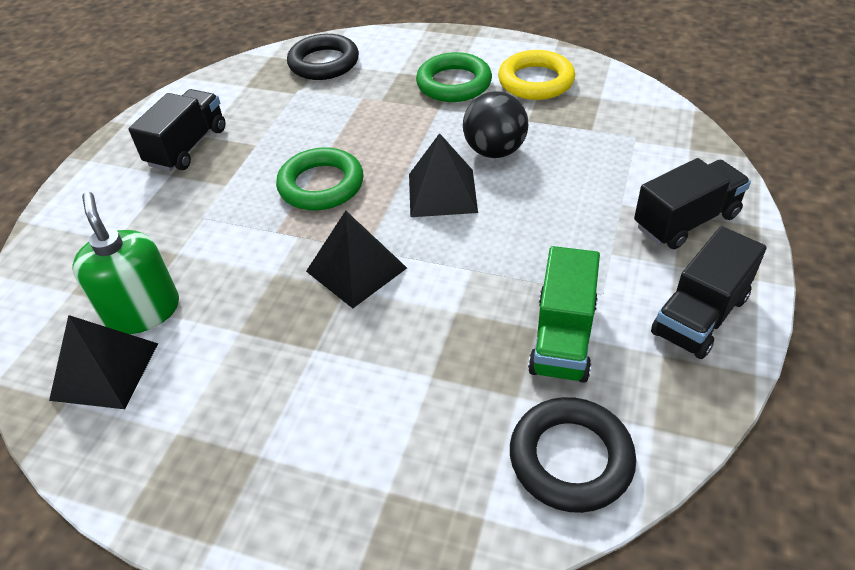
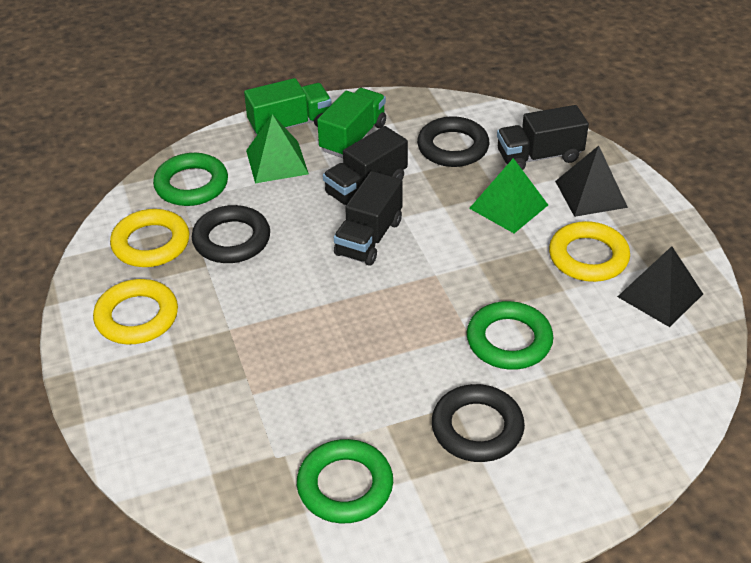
black ball: [463,91,528,158] = 1 -> none = 0
black pyramid: [49,315,158,409] [306,211,407,308] [409,133,478,217] = 3 -> [555,146,628,217] [617,246,703,327] = 2
black ring: [287,34,359,80] [510,397,636,513] = 2 -> [192,205,270,263] [417,116,489,167] [432,384,525,462] = 3
green pyramid: none = 0 -> [246,114,309,183] [469,158,548,233] = 2
green ring: [276,147,363,210] [416,52,492,102] = 2 -> [153,153,228,206] [297,439,393,524] [467,301,553,370] = 3
green soap dispenser: [73,192,179,334] = 1 -> none = 0
green truck: [528,246,600,383] = 1 -> [244,78,332,136] [317,88,386,158] = 2
yellow ring: [498,50,575,100] = 1 -> [93,279,178,344] [110,209,190,267] [549,221,630,282] = 3

